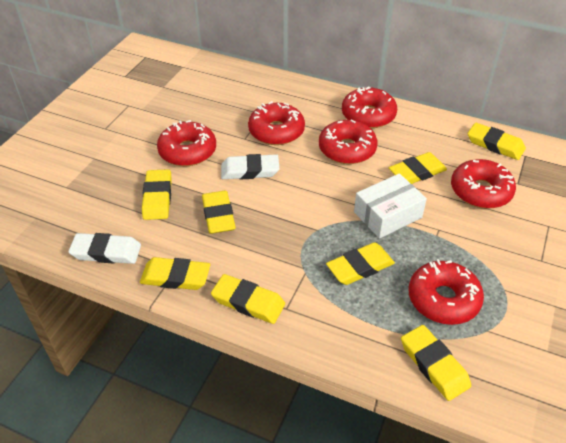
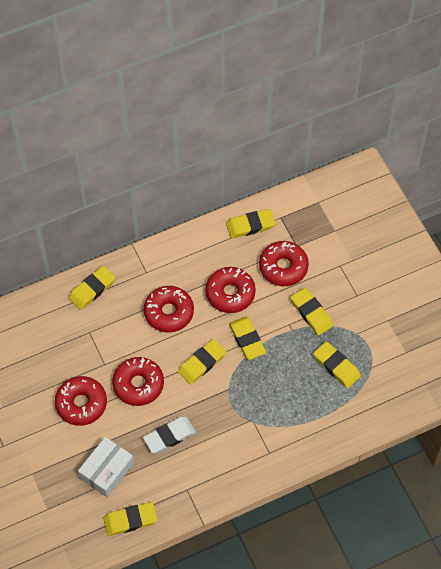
red donut: [157,120,216,166] [248,101,305,145] [319,119,377,164] [342,87,397,128] [409,259,484,325] [451,159,516,208] = 6 -> [55,376,107,426] [112,357,164,406] [144,286,194,333] [205,267,256,313] [259,241,309,286] = 5
white eraser: [68,233,141,264] [221,154,280,179] = 2 -> [143,417,196,454] = 1
yellow eraser: [140,257,210,290] [142,169,172,220] [202,191,236,234] [211,274,285,324] [326,242,395,285] [389,152,447,184] [401,325,471,401] [467,122,526,160] = 8 -> [69,266,116,310] [103,502,157,536] [178,339,226,385] [226,209,276,238] [229,316,266,360] [291,288,333,335] [313,341,361,388] = 7

